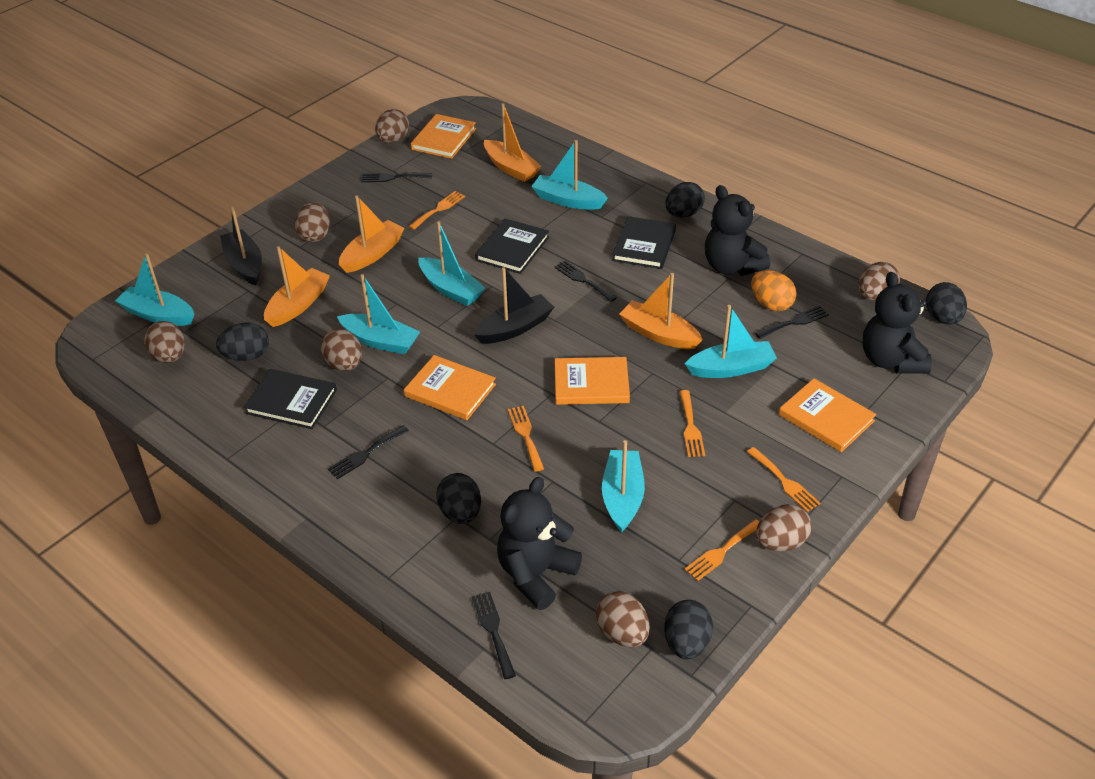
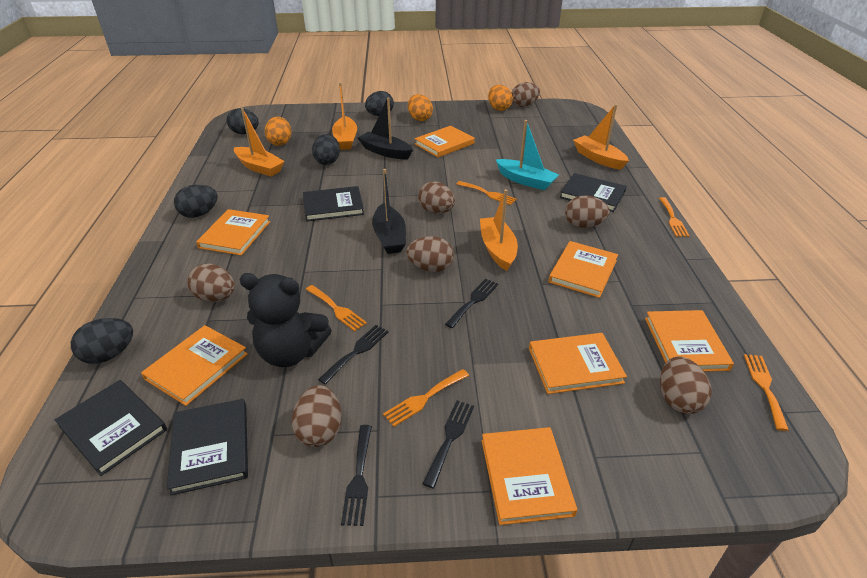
black book: [244,369,337,429] [475,218,549,274] [612,216,676,269] = 3 -> [55,380,167,476] [167,399,248,495] [303,186,364,221] [559,173,627,212] = 4
black fork: [328,425,409,479] [361,173,432,182] [472,592,516,679] [554,261,617,302] [755,305,829,339] = 5 -> [318,325,389,385] [341,425,372,526] [422,401,474,488] [445,279,498,328] = 4
black teddy bear: [497,477,582,610] [705,185,770,276] [863,272,932,374] = 3 -> [239,273,332,367] = 1
orange book: [404,355,496,420] [411,114,476,159] [555,357,630,405] [779,378,876,452] = 4 -> [141,325,248,406] [196,209,270,256] [415,126,475,157] [482,427,577,525] [529,333,627,394] [549,241,618,298] [645,310,734,372] = 7
orange egg: [751,270,797,311] = 1 -> [265,117,292,146] [408,94,433,121] [488,85,513,111] = 3
turquoise boat: [115,253,194,326] [337,274,420,354] [419,222,485,306] [531,140,608,210] [602,440,645,533] [685,305,777,378] = 6 -> [496,120,559,190] = 1

